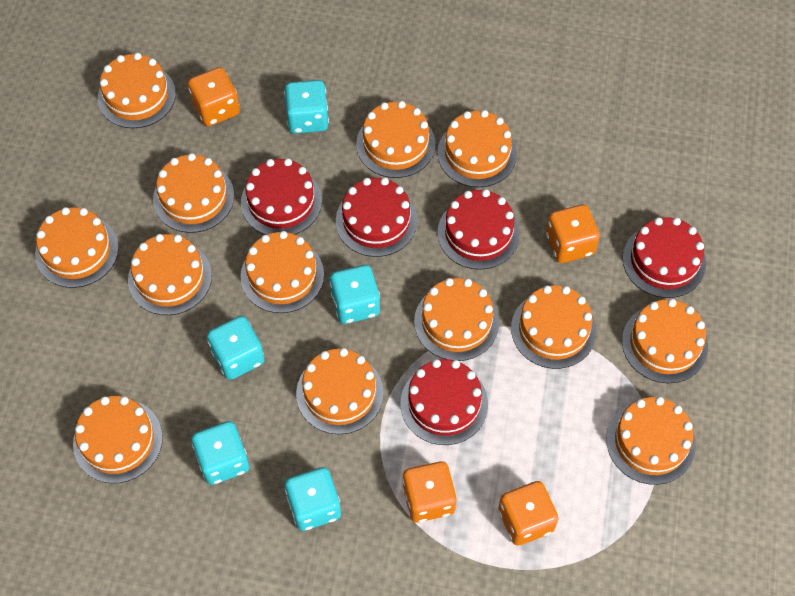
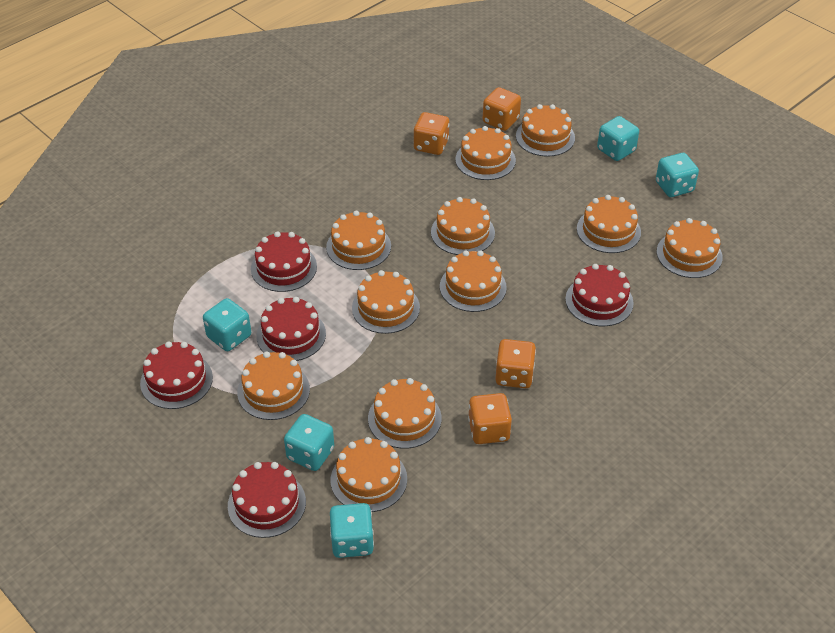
orange cake: [35,207,119,288] [73,396,163,483] [98,53,176,128] [128,234,212,315] [153,153,234,233] [240,231,324,313] [296,348,384,434] [356,101,435,178] [414,278,499,361] [437,110,517,187] [511,285,597,369] [606,397,696,485] [622,299,708,383] = 13 -> [237,352,310,420] [326,211,391,270] [331,437,407,512] [352,270,420,334] [368,378,442,449] [431,197,495,255] [440,250,507,312] [455,126,516,180] [516,104,575,157] [577,195,641,253] [657,218,723,278] = 11

